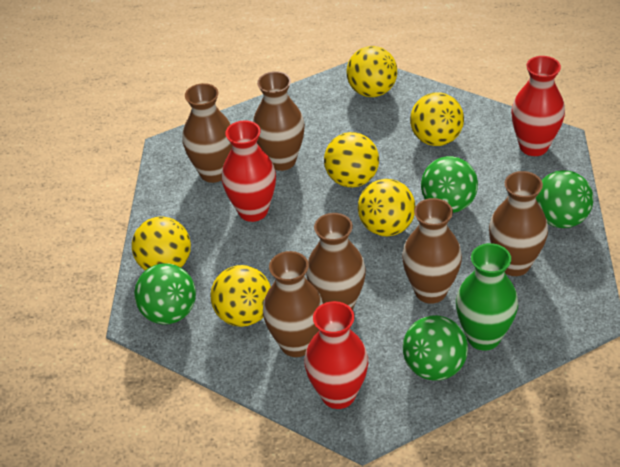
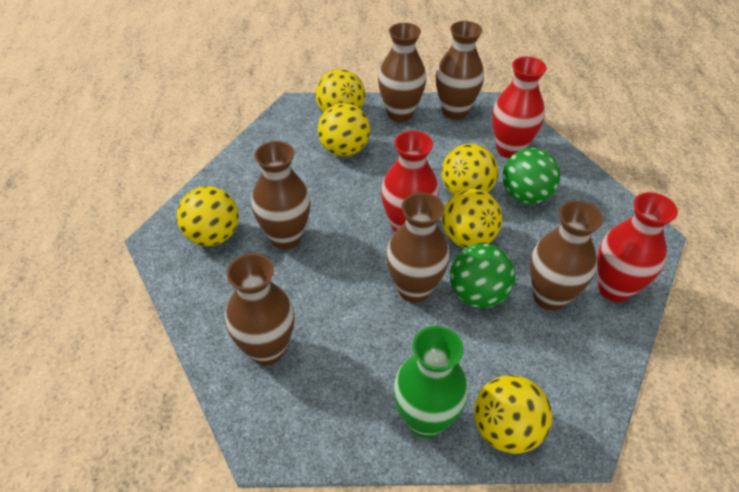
green ball: [134,263,196,325] [403,315,468,381] [421,156,478,213] [536,170,593,228] = 4 -> [450,244,516,308] [502,148,561,204] = 2

